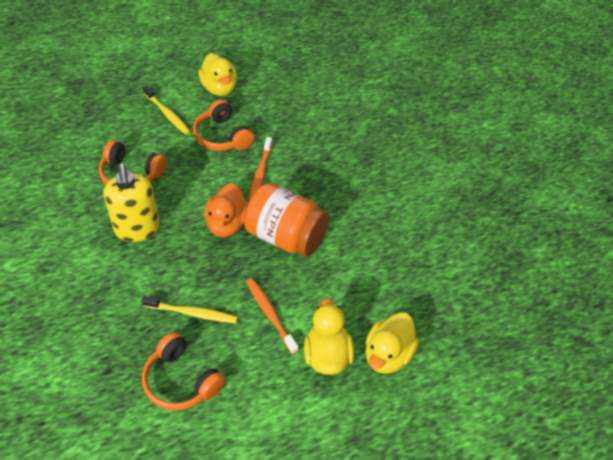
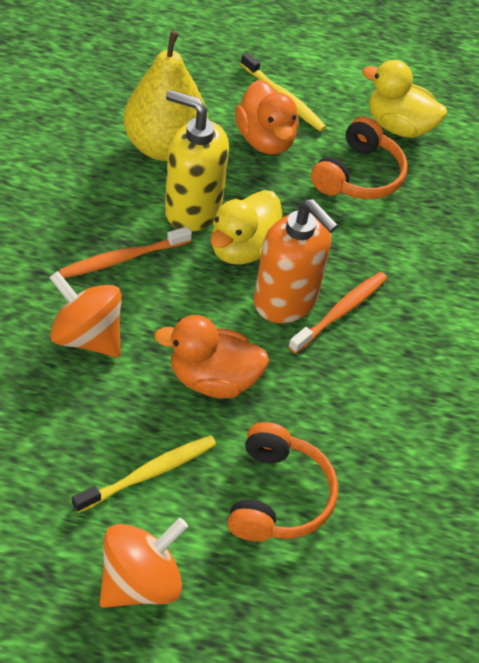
orange duck: [204,183,249,237] = 1 -> [154,315,269,398] [235,80,299,154] = 2
orange headphones: [99,140,167,184] [142,332,225,411] [193,100,254,151] = 3 -> [227,422,338,542] [311,116,408,199] = 2
orange jar: [244,183,329,257] = 1 -> none = 0
orange soap dispenser: none = 0 -> [254,199,338,323] = 1
orange spinning top: none = 0 -> [50,271,121,357] [100,518,188,608] = 2
yellow duck: [198,53,237,96] [304,299,354,375] [365,312,419,374] = 3 -> [211,190,282,265] [362,60,447,138] = 2
yellow pear: none = 0 -> [123,31,208,161] = 1

